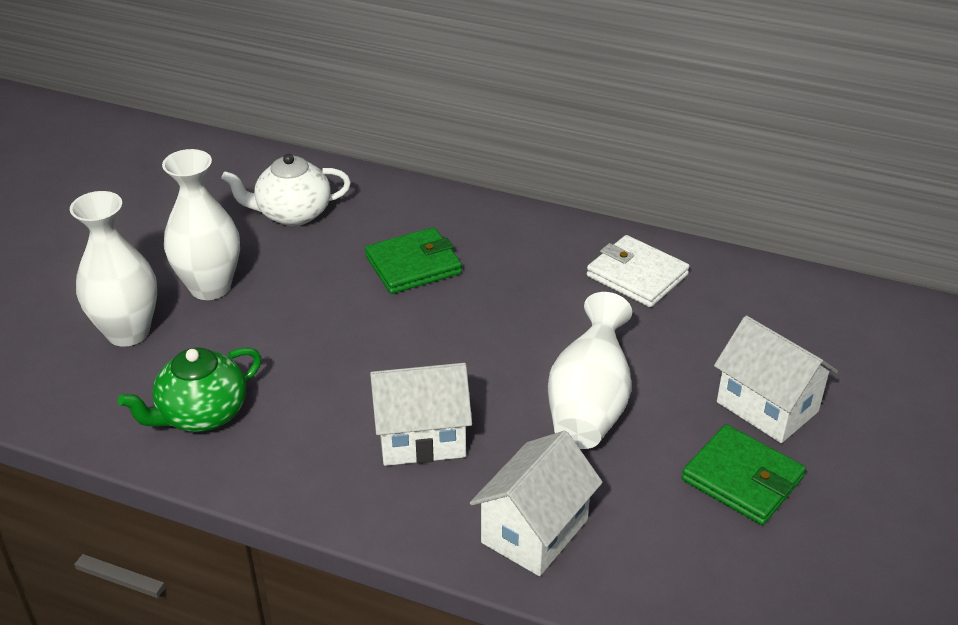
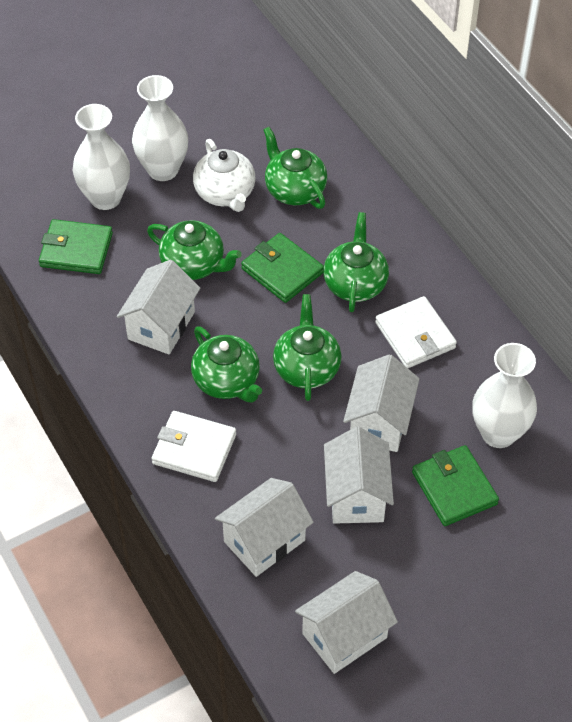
green teapot: [118,347,261,432] = 1 -> [147,220,242,280] [191,326,262,403] [263,127,327,209] [273,294,342,401] [323,212,389,312] = 5
green wallet: [365,227,462,294] [682,424,806,525] = 2 -> [39,219,113,274] [241,233,324,303] [412,445,499,526] = 3
white house: [370,363,472,466] [470,431,603,576] [714,315,838,443] = 3 -> [117,260,200,354] [215,478,314,577] [295,571,398,674] [324,427,394,524] [343,354,419,452] = 5
white wallet: [587,235,690,307] = 1 -> [151,411,236,482] [375,296,457,368] = 2

